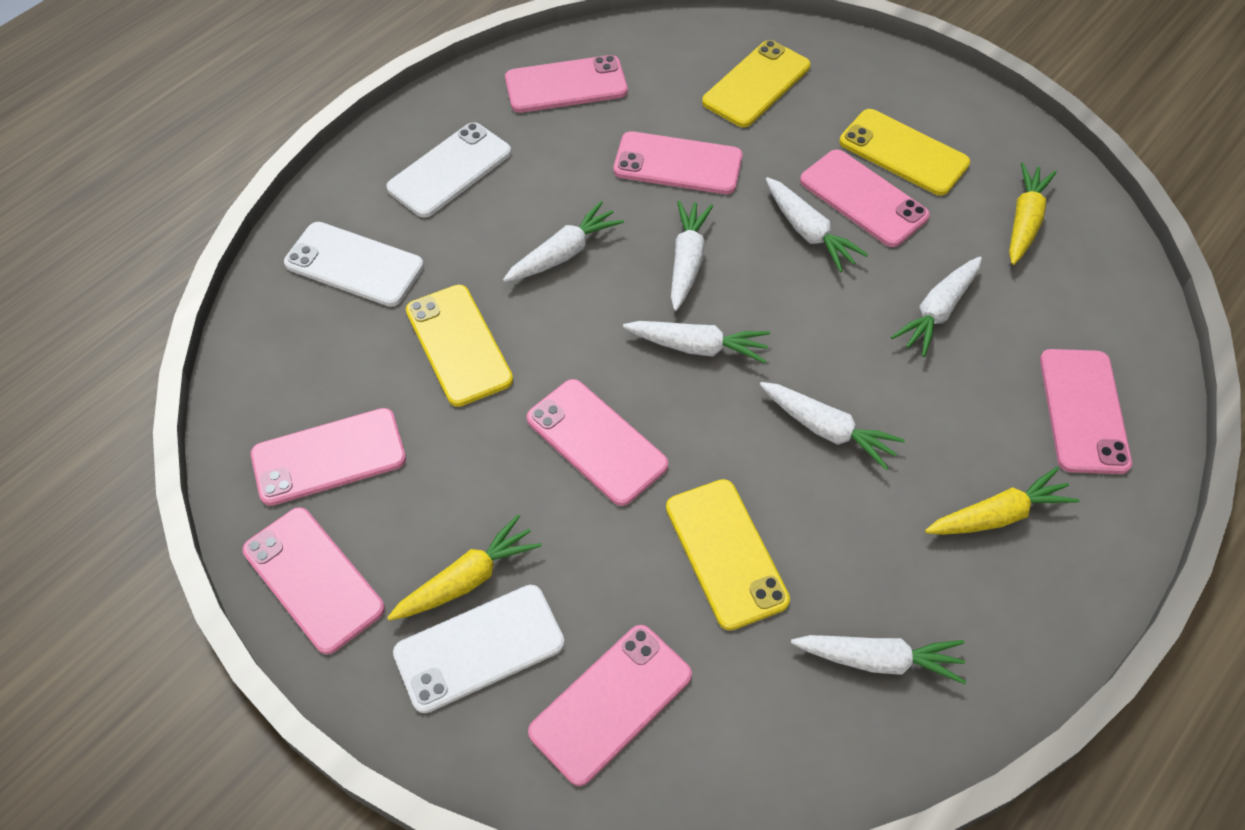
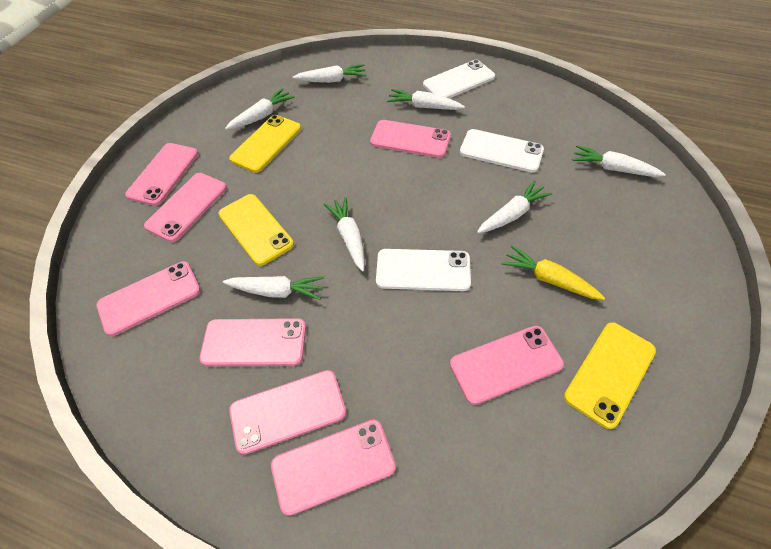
yellow carrot: [387,515,542,621] [925,467,1080,535] [1009,162,1057,265] = 3 -> [502,245,605,300] = 1
yellow phone: [406,285,513,407] [666,479,790,630] [702,40,810,127] [839,109,970,196] = 4 -> [218,194,294,266] [229,115,301,173] [564,322,656,429] = 3

